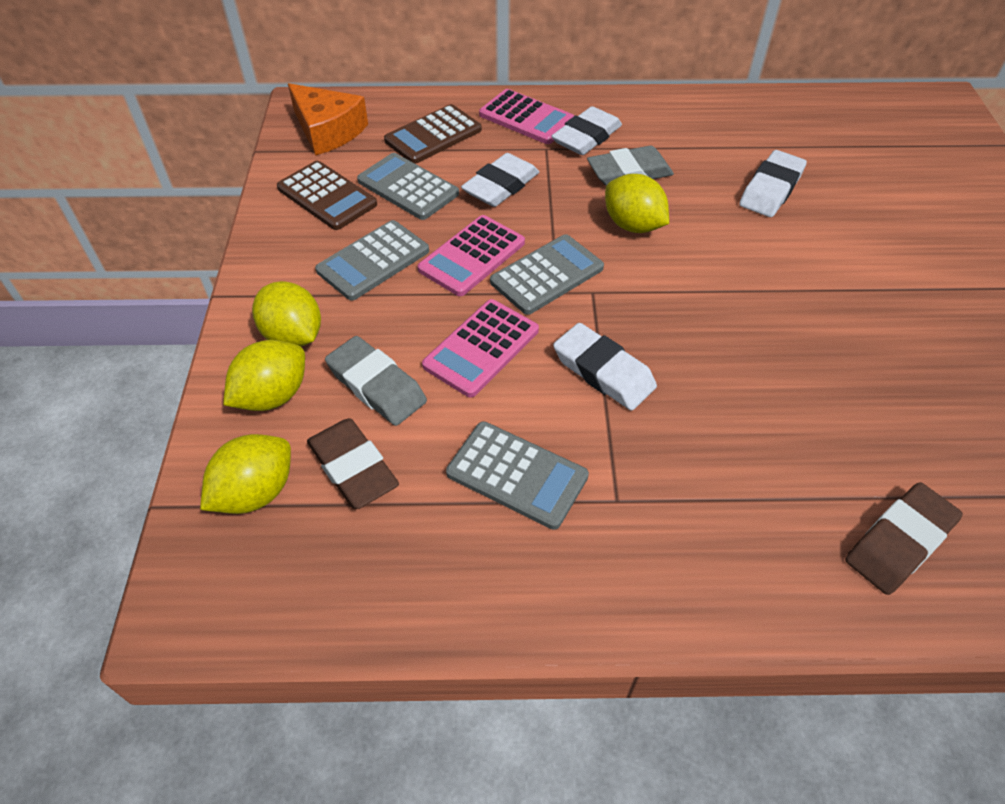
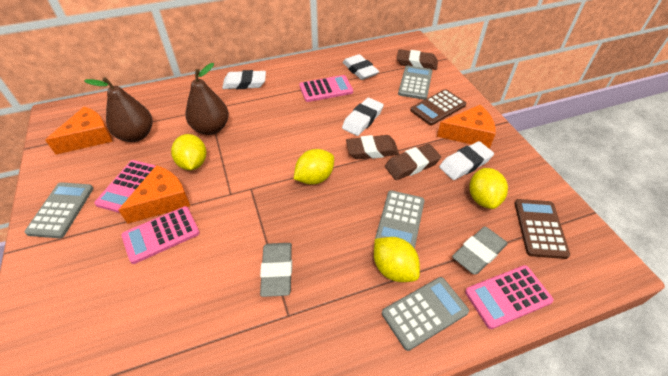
brown eraser: [307,418,399,509] [845,482,963,595] = 2 -> [346,135,399,159] [385,144,441,180] [397,49,438,70] = 3
brown pear: none = 0 -> [84,77,153,142] [186,63,229,135] = 2
orange cheese: [288,83,368,156] = 1 -> [45,107,113,154] [119,165,190,224] [437,105,496,148] = 3
pink calculator: [418,215,525,296] [422,299,539,397] [479,89,574,144] = 3 -> [94,160,156,213] [121,206,200,264] [299,75,353,102] [465,265,554,329] = 4

